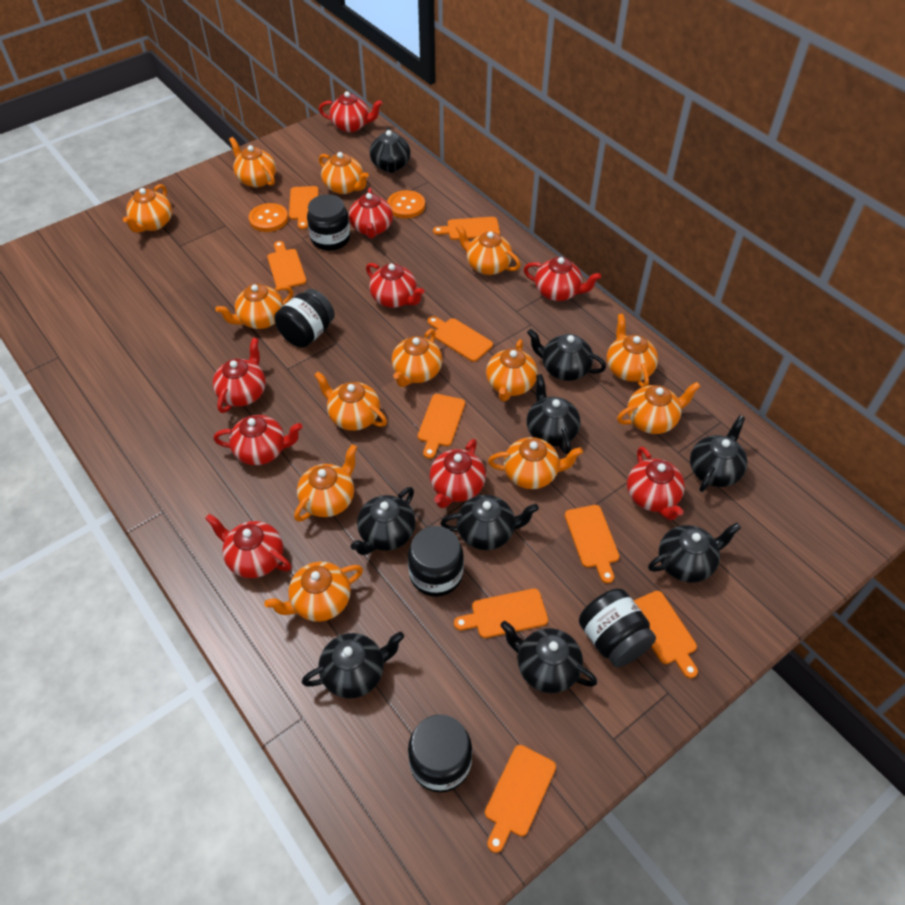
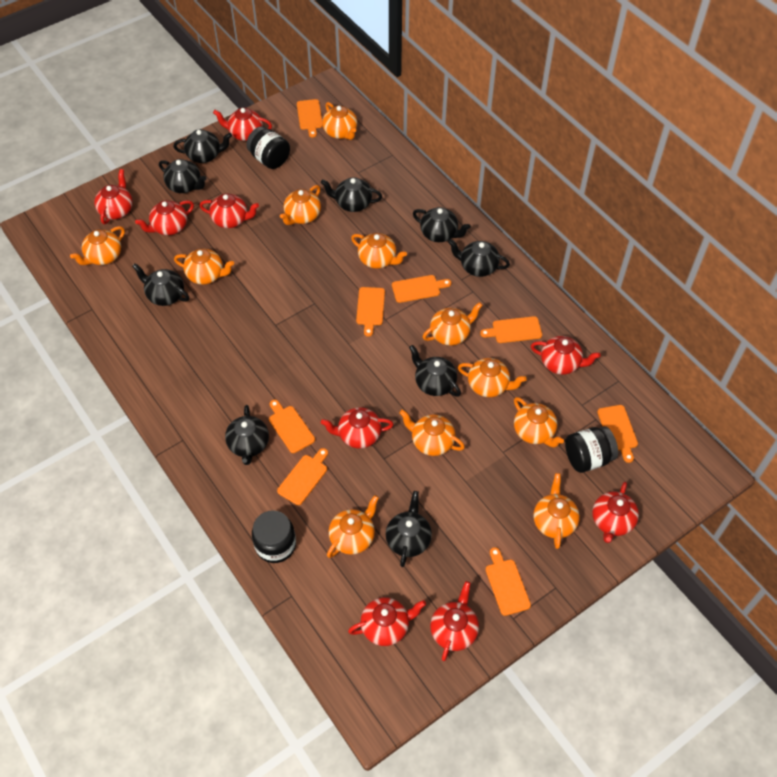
black jar: [275,289,335,348] [307,194,350,251] [408,526,464,597] [408,714,472,793] [579,588,656,668] = 5 -> [246,126,290,169] [252,510,296,563] [565,426,618,473] = 3
orange button: [249,203,288,232] [387,190,425,218] = 2 -> none = 0
orange cutting board: [267,241,306,287] [289,186,319,229] [418,394,465,459] [427,316,493,362] [433,217,500,240] [454,589,548,638] [485,745,556,853] [565,505,620,583] [633,591,698,678] = 9 -> [269,400,315,453] [277,448,328,505] [297,99,323,137] [356,287,385,337] [392,275,451,303] [480,316,542,343] [486,547,531,616] [597,405,638,463] = 8
orange teapot: [123,184,172,233] [215,284,293,329] [229,137,276,188] [264,562,363,622] [294,444,357,522] [314,371,387,431] [319,152,369,194] [392,329,442,387] [455,224,521,275] [486,339,538,402] [488,437,583,489] [607,314,658,388] [617,382,701,434] = 13 -> [70,226,125,265] [174,249,234,285] [280,185,321,225] [322,102,357,140] [327,495,379,558] [351,233,407,269] [399,410,465,456] [423,302,483,346] [458,358,527,397] [514,397,564,447] [533,473,580,549] = 11

